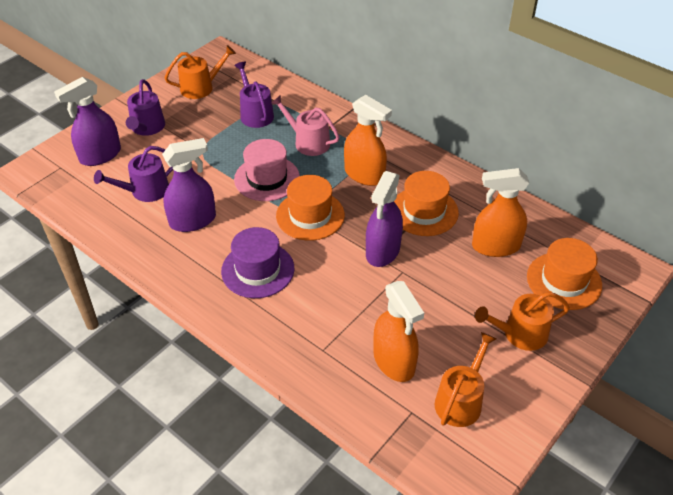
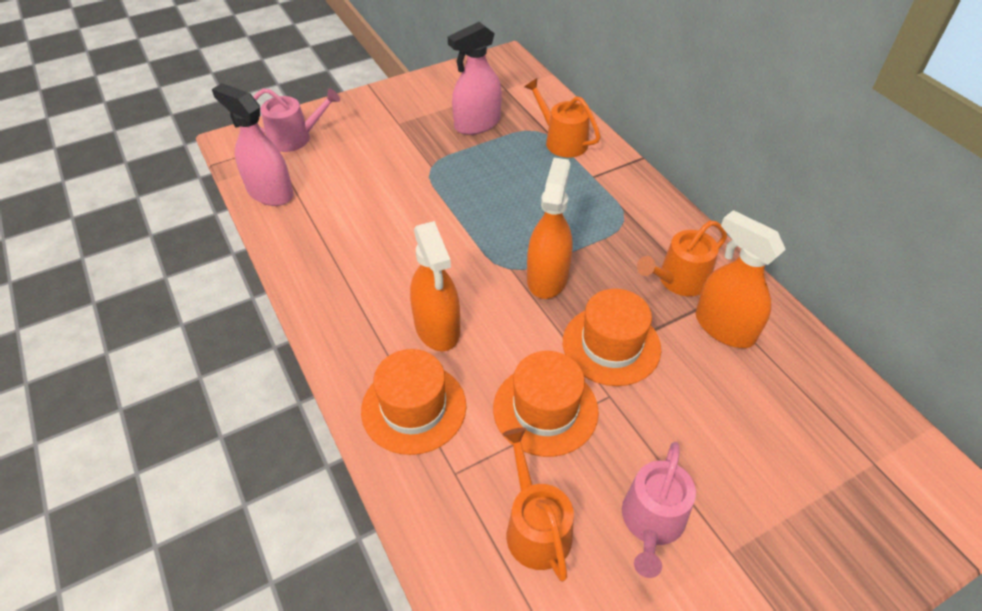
pink hat: [234,139,300,201] = 1 -> none = 0
pink spray bottle: none = 0 -> [212,83,293,206] [448,22,502,135] = 2
pink watering can: [271,95,340,156] = 1 -> [253,88,340,152] [622,442,696,578] = 2
purple hat: [221,227,294,298] = 1 -> none = 0
purple spray bottle: [54,77,121,166] [162,138,216,232] [366,171,403,267] = 3 -> none = 0
purple watering can: [94,146,173,202] [126,79,165,136] [234,62,274,128] = 3 -> none = 0

